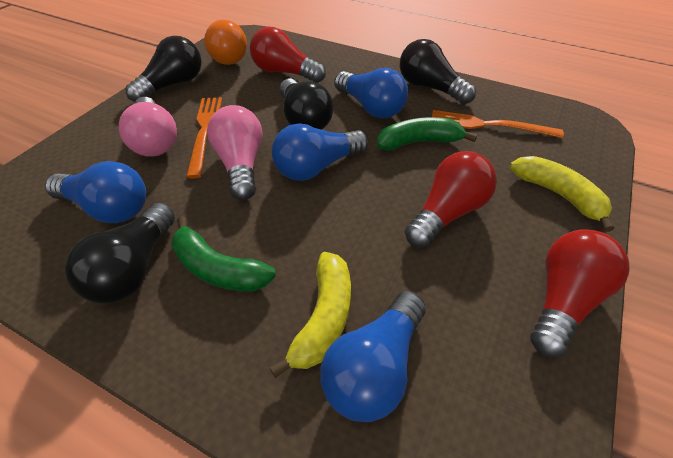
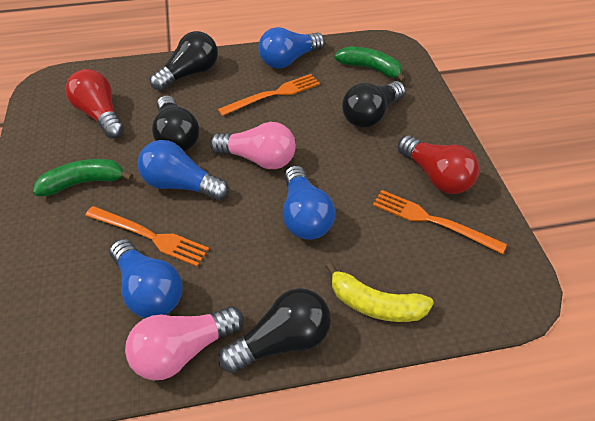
orange fork: [186,97,222,179] [432,110,564,138] = 2 -> [85,206,209,266] [218,74,320,116] [373,190,507,254] = 3
orange light bulb: [204,20,247,65] = 1 -> none = 0
red light bulb: [250,27,326,83] [405,151,497,248] [530,229,630,357] = 3 -> [66,69,124,139] [398,135,479,194] = 2
yellow banana: [270,252,351,378] [510,156,614,232] = 2 -> [325,262,434,322] = 1

